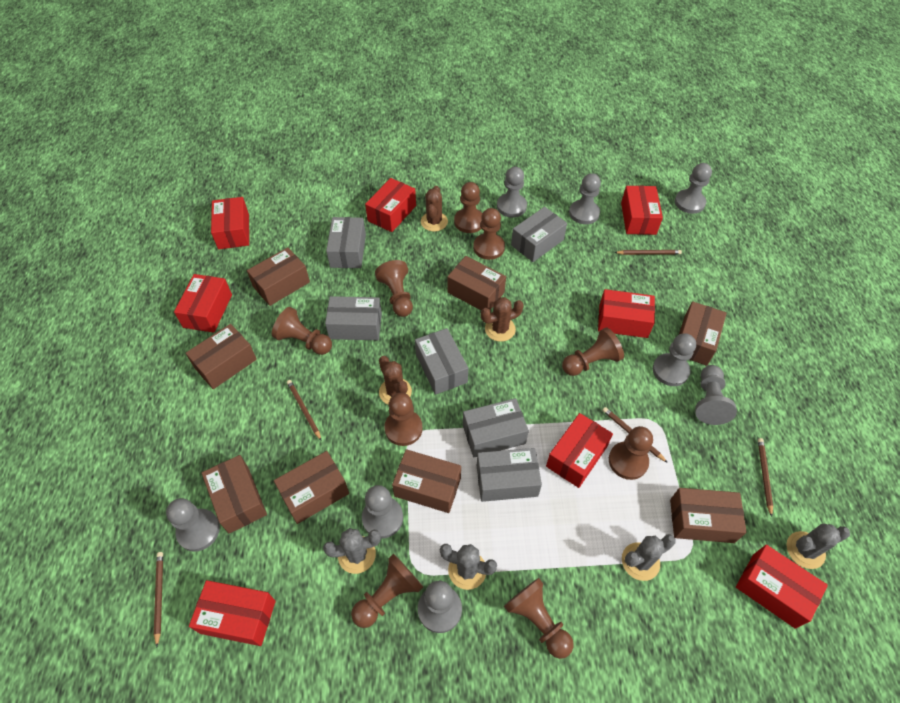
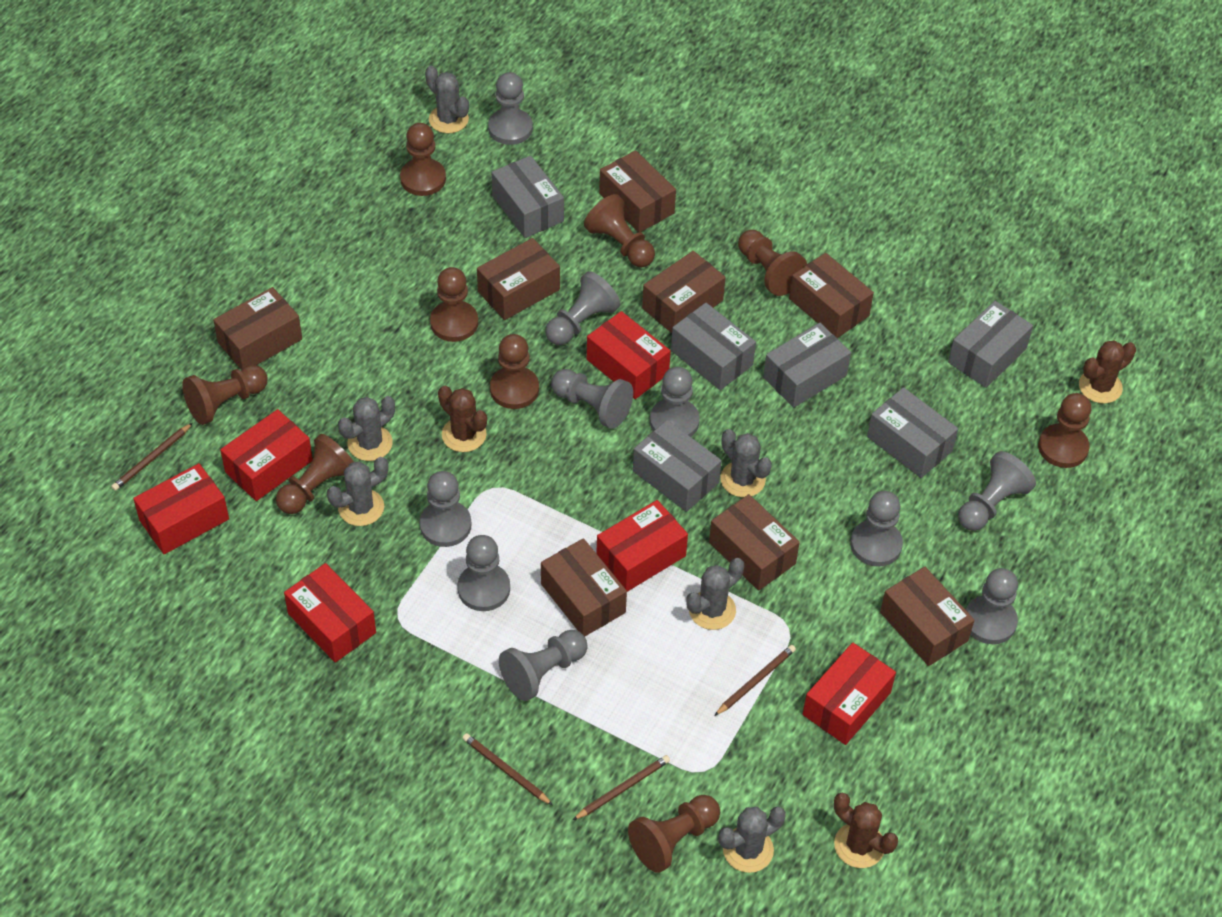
brown pencil: [154,552,163,648] [287,380,321,440] [602,407,668,463] [614,250,682,255] [758,438,773,517] = 5 -> [111,423,192,491] [463,733,553,805] [573,755,670,820] [714,645,796,716] = 4
grey cactus: [323,528,381,574] [440,544,497,590] [622,534,676,581] [786,524,850,569] = 4 -> [327,457,388,526] [338,396,395,461] [425,66,469,134] [686,558,744,630] [718,807,786,873] [720,429,772,497] = 6
grey pawn: [166,498,220,551] [362,485,403,538] [418,581,462,633] [497,167,527,217] [569,173,601,224] [653,333,696,386] [675,163,712,214] [695,365,737,425] = 8 -> [420,471,471,547] [458,535,510,611] [488,72,533,145] [499,630,588,701] [545,271,620,345] [551,369,633,429] [650,367,700,437] [850,491,903,567] [958,451,1036,531] [966,568,1018,644] = 10
red box: [174,274,232,333] [189,580,276,646] [211,197,249,249] [365,178,416,232] [546,413,613,488] [598,289,655,338] [621,186,663,235] [736,545,828,629] = 8 -> [133,463,229,554] [220,409,313,501] [284,563,376,663] [587,311,671,399] [596,500,688,592] [803,642,896,745] = 6

